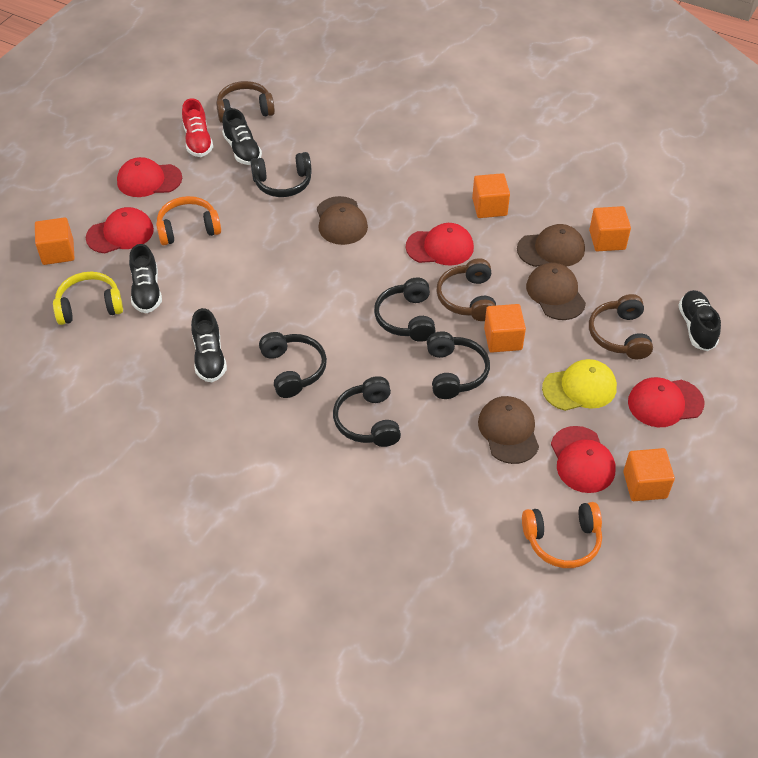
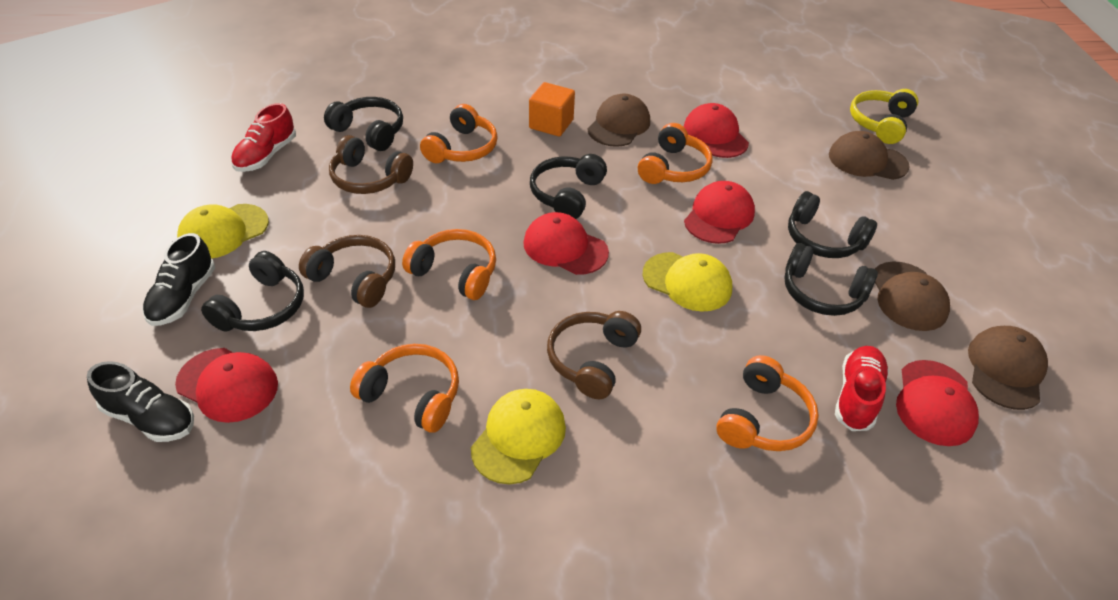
black shoe: [129,244,162,313] [191,308,227,382] [222,108,262,165] [678,290,721,351] = 4 -> [87,361,194,442] [142,233,215,326] = 2
orange cube: [35,217,74,265] [472,173,510,218] [484,304,526,353] [589,206,631,251] [623,448,675,501] = 5 -> [529,82,575,137] = 1
orange headphones: [156,196,221,245] [522,502,602,568] = 2 -> [350,344,459,433] [402,229,496,300] [420,104,498,163] [638,123,713,184] [716,355,819,451] = 5
red shoe: [182,98,213,157] = 1 -> [231,103,296,172] [835,346,889,431] = 2
yellow cap: [542,359,617,411] = 1 -> [177,204,269,258] [471,389,566,484] [642,252,732,312] = 3

